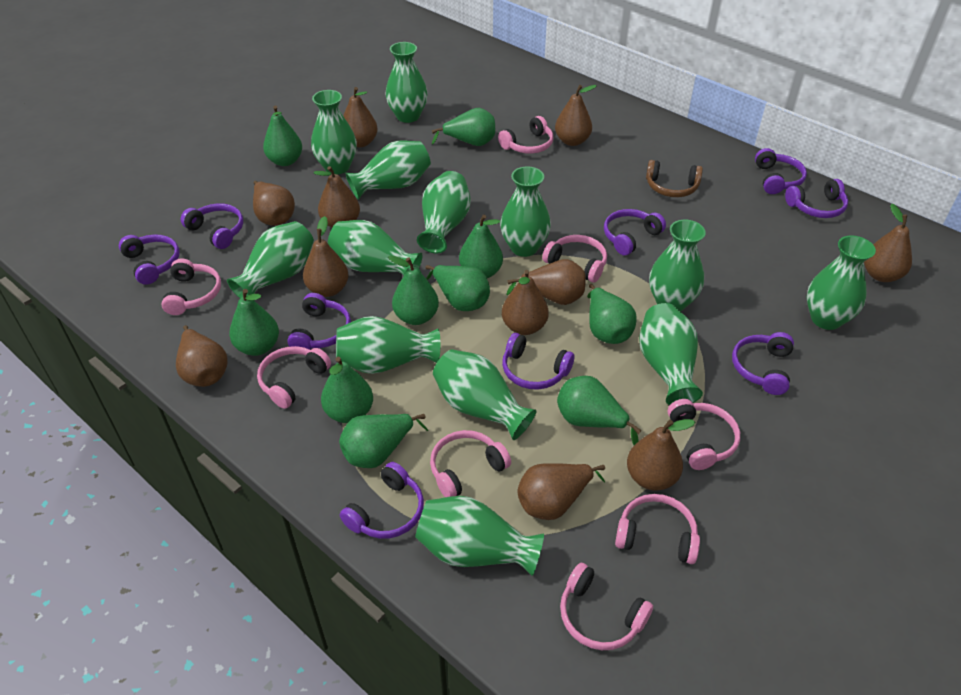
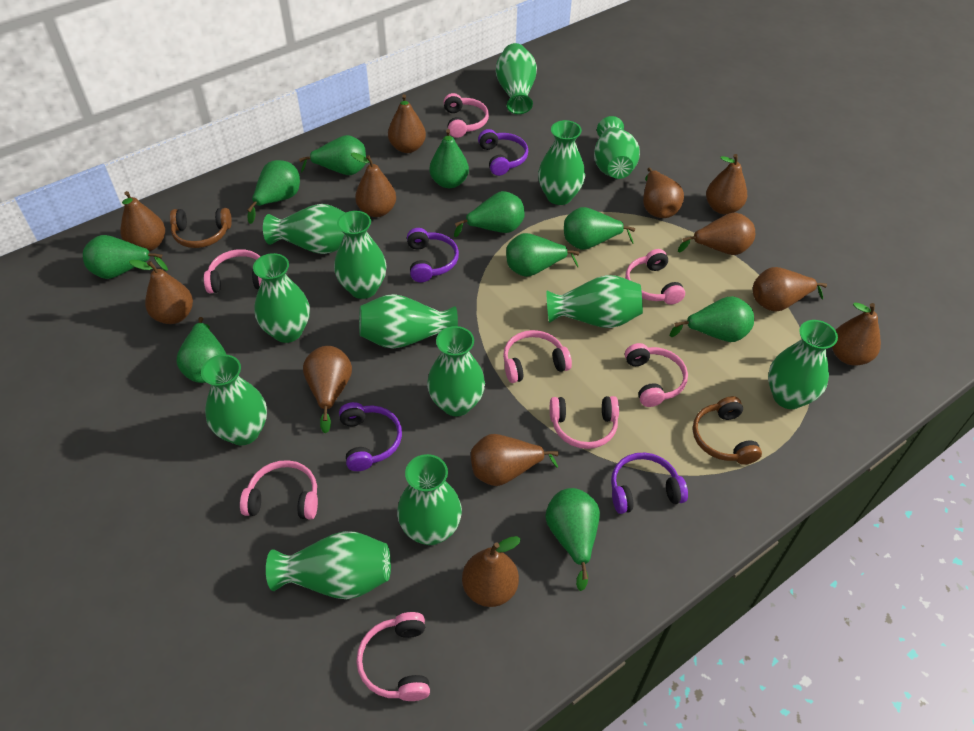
brown headphones: [646,160,703,197] = 1 -> [170,208,232,248] [693,396,762,465] = 2
brown pear: [176,325,228,387] [253,181,295,226] [303,216,349,297] [314,166,360,228] [343,87,378,147] [502,270,549,335] [507,259,586,305] [517,464,605,520] [555,85,597,146] [627,419,695,491] [864,204,912,282] = 11 -> [120,191,165,251] [129,260,193,324] [303,346,352,433] [351,152,396,217] [388,94,426,153] [462,536,521,607] [471,434,559,486] [643,168,684,218] [678,212,755,255] [706,154,747,214] [753,267,827,312] [832,303,881,365] = 12
purple headphones: [119,234,180,285] [181,203,243,249] [287,293,351,350] [340,462,424,539] [502,333,574,390] [604,209,666,255] [732,332,794,395] [755,148,807,194] [785,179,848,218] = 9 -> [339,402,402,471] [407,228,459,282] [478,129,528,176] [611,453,688,514] = 4

